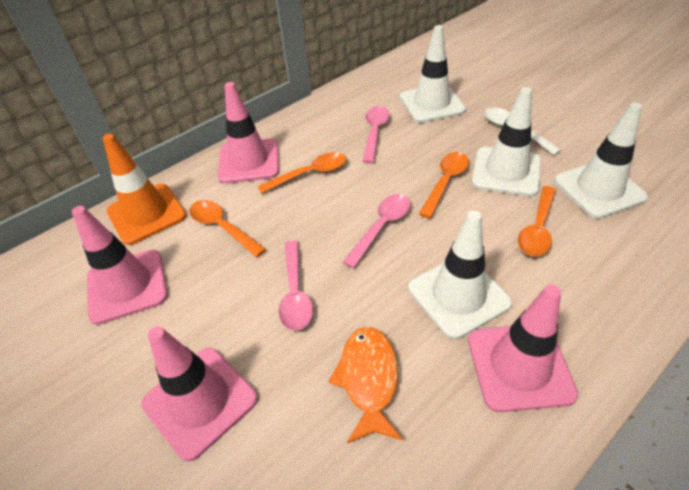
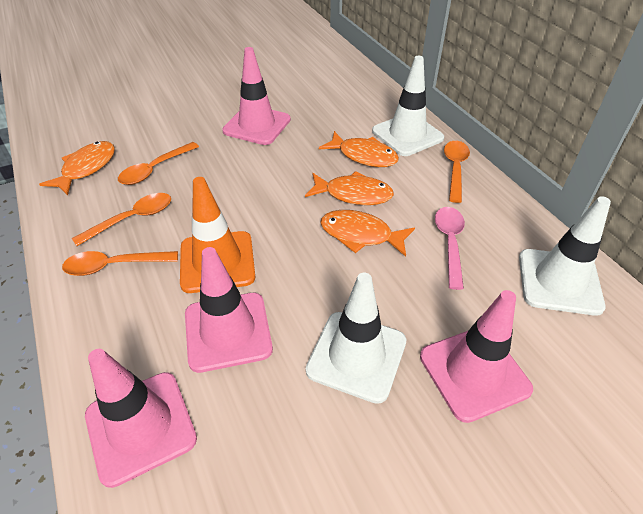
orange fish: [328,327,403,444] = 1 -> [39,141,115,196] [305,171,394,205] [319,131,399,167] [320,210,415,257] = 4
pink spoon: [278,241,313,331] [343,194,411,268] [362,106,390,163] = 3 -> [435,207,465,290] = 1
white spoon: [484,108,561,155] = 1 -> none = 0
white traffic cone: [400,25,466,123] [408,211,512,339] [472,87,541,196] [554,102,648,219] = 4 -> [306,273,406,404] [372,56,444,156] [519,196,611,316] = 3

